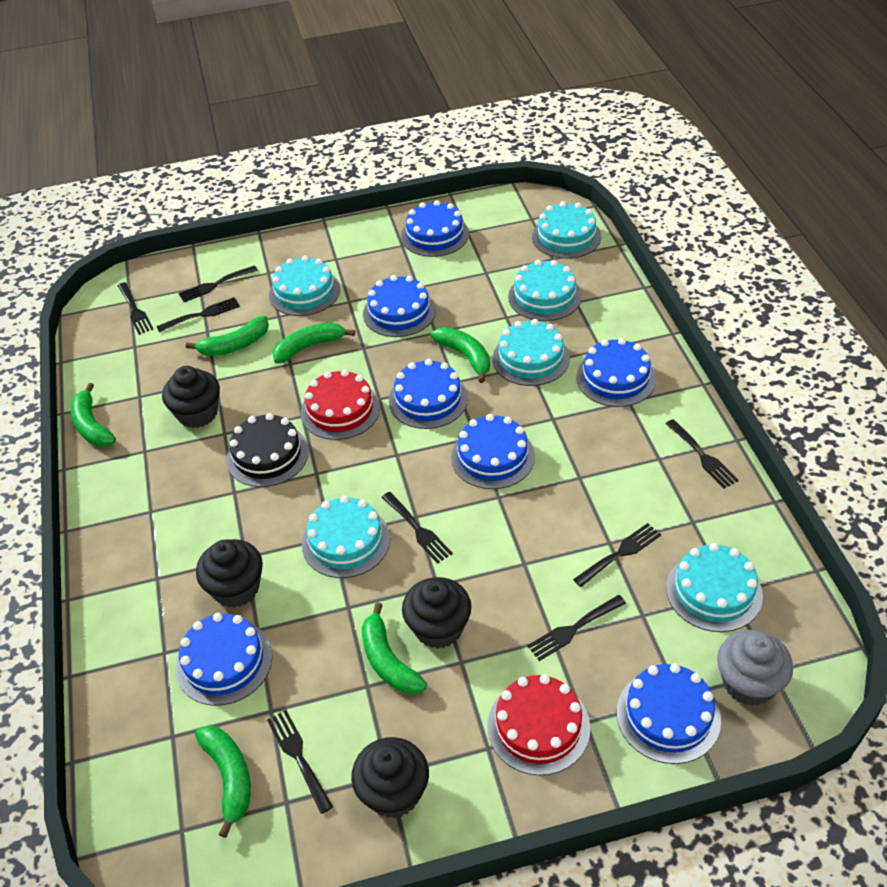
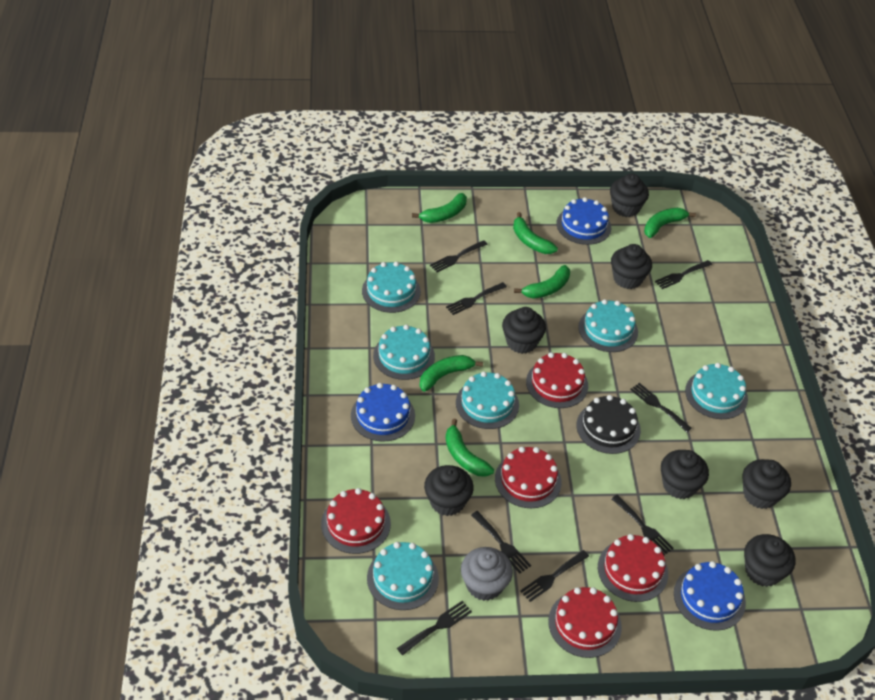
black cupcake: [162,366,220,428] [196,539,263,608] [351,737,429,818] [402,577,472,649] = 4 -> [424,465,474,516] [502,307,546,354] [610,174,649,217] [611,244,652,289] [661,450,709,499] [742,459,791,509] [744,534,795,587] = 7
blue cake: [176,613,273,706] [363,275,436,337] [389,359,468,429] [401,200,469,257] [451,414,535,489] [576,338,656,407] [617,663,721,764] = 7 -> [351,383,415,442] [556,197,611,245] [674,561,746,631] = 3
red cake: [301,369,380,440] [487,674,590,776] = 2 -> [321,488,391,554] [495,447,562,508] [526,352,588,408] [548,587,622,658] [598,534,668,602] = 5

